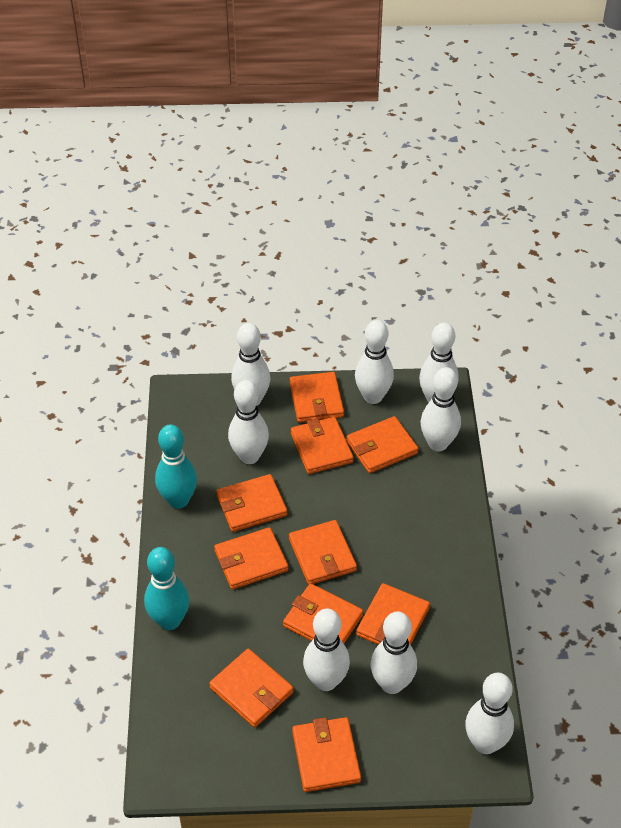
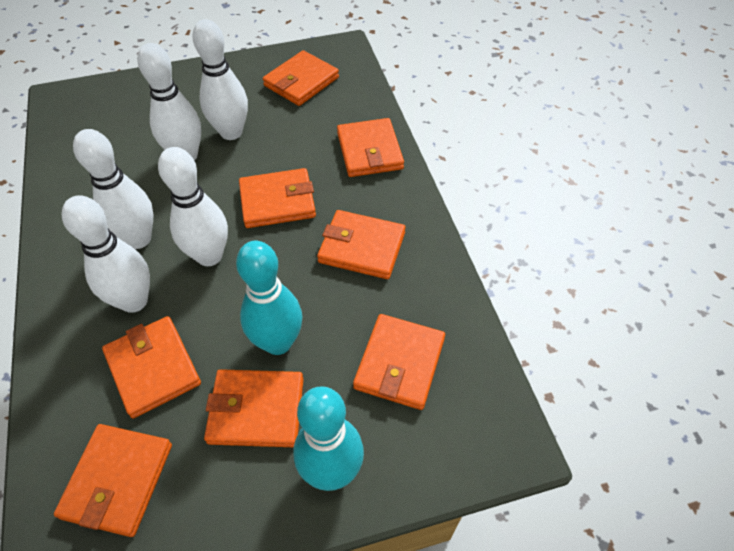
orange wallet: [209,649,294,728] [214,527,288,589] [217,474,287,532] [283,583,363,643] [289,520,357,585] [290,372,344,423] [291,417,354,474] [292,717,361,792] [346,416,418,473] [356,583,430,645] = 10 -> [54,424,172,537] [102,316,201,419] [204,369,304,447] [239,168,316,228] [263,50,339,106] [317,210,406,279] [337,118,404,177] [353,314,445,410] = 8
white bowling pin: [228,380,269,464] [231,323,271,406] [303,609,350,691] [355,320,394,404] [371,611,417,694] [419,322,459,403] [420,367,461,451] [465,673,514,754] = 8 -> [62,195,150,313] [73,129,154,249] [137,43,201,161] [158,147,228,266] [192,19,248,140] = 5

